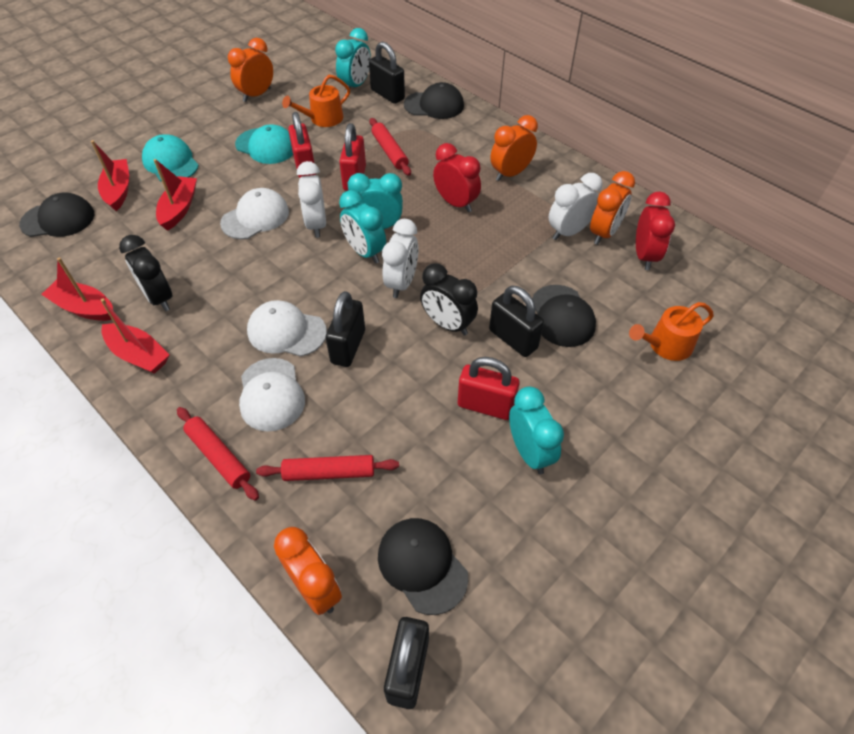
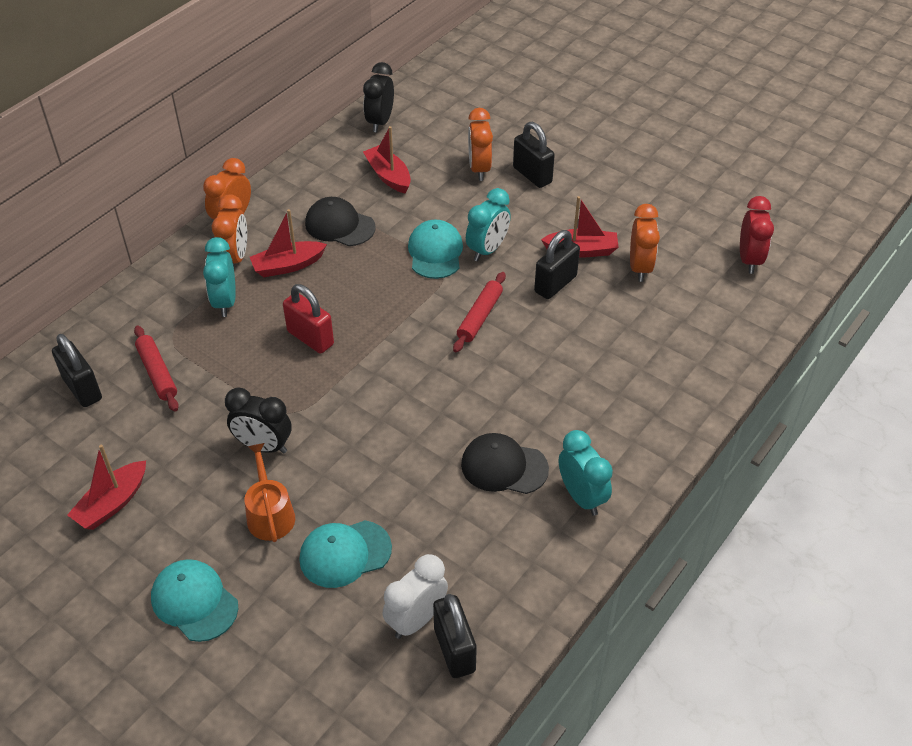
black cap: [19,192,94,237] [378,518,468,615] [404,82,464,119] [532,285,596,347] = 4 -> [305,197,376,246] [461,433,549,494] = 2
orange watering can: [282,75,350,127] [629,302,714,361] = 2 -> [244,443,295,542] = 1
red clock: [433,143,481,212] [636,192,675,270] = 2 -> [740,196,774,274] = 1
red padlock: [288,112,316,178] [339,123,366,191] [458,357,520,420] = 3 -> [283,284,334,354] = 1
red rolling pin: [177,407,259,501] [256,455,399,481] [370,118,411,176] = 3 -> [134,326,179,412] [453,272,506,352] = 2
turquoise cap: [142,134,199,182] [235,124,293,164] = 2 -> [151,559,238,642] [299,520,392,588] [408,220,463,279] = 3
turquoise clock: [335,28,371,93] [339,190,386,264] [348,173,403,229] [509,386,564,474] = 4 -> [203,237,236,317] [466,188,510,261] [559,430,613,516] = 3
white cap: [220,188,289,239] [239,358,305,432] [247,300,327,357] = 3 -> none = 0
white clock: [297,161,326,238] [382,219,419,298] [549,173,602,240] = 3 -> [383,554,448,639] = 1

